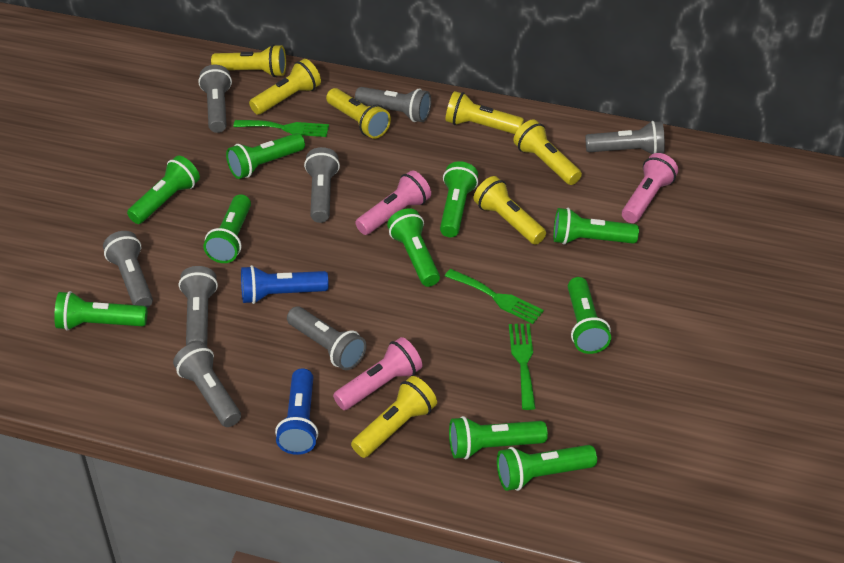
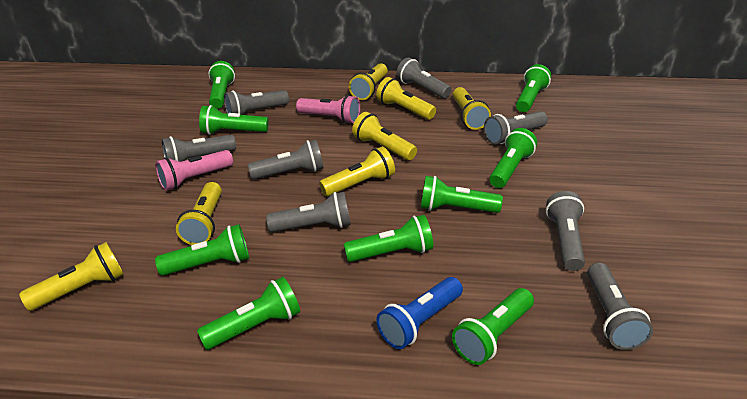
blue flashlight: [241,265,329,304] [275,368,318,455] = 2 -> [376,277,463,349] = 1
green flashlight: [54,291,147,331] [127,155,200,224] [203,194,251,263] [226,133,305,179] [387,208,440,287] [440,161,478,237] [449,416,548,459] [497,445,597,491] [553,208,639,245] [568,277,611,354] = 10 -> [155,224,249,276] [197,277,300,350] [199,105,269,135] [208,61,235,109] [344,215,433,262] [421,176,503,213] [452,288,534,365] [489,128,537,188] [516,64,551,112] = 9
green fork: [233,120,329,137] [445,269,544,324] [509,324,536,410] = 3 -> none = 0
pink flashlight: [333,337,422,410] [355,170,431,235] [622,153,678,223] = 3 -> [155,150,233,191] [296,95,360,124] = 2

